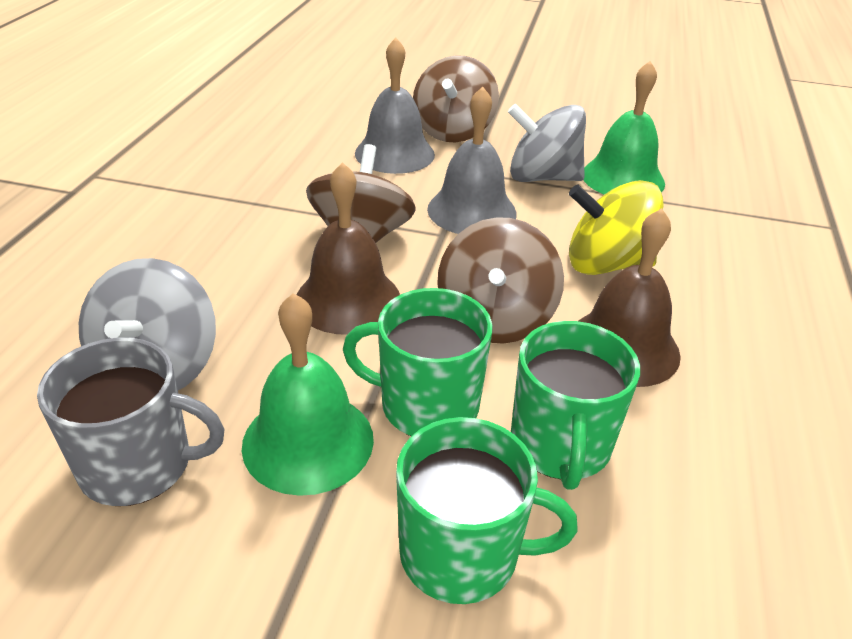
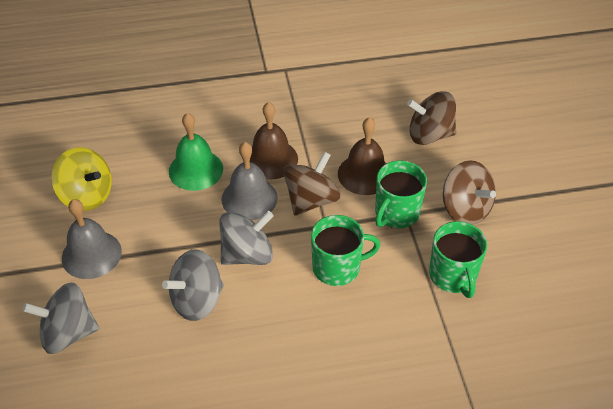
green bell: [242,293,374,496] [584,61,665,195] = 2 -> [169,113,223,191] = 1
grey mug: [37,338,225,506] = 1 -> none = 0
grey spinning top: [79,258,216,390] [508,104,586,182] = 2 -> [22,283,99,354] [162,249,224,321] [219,211,274,265] = 3

